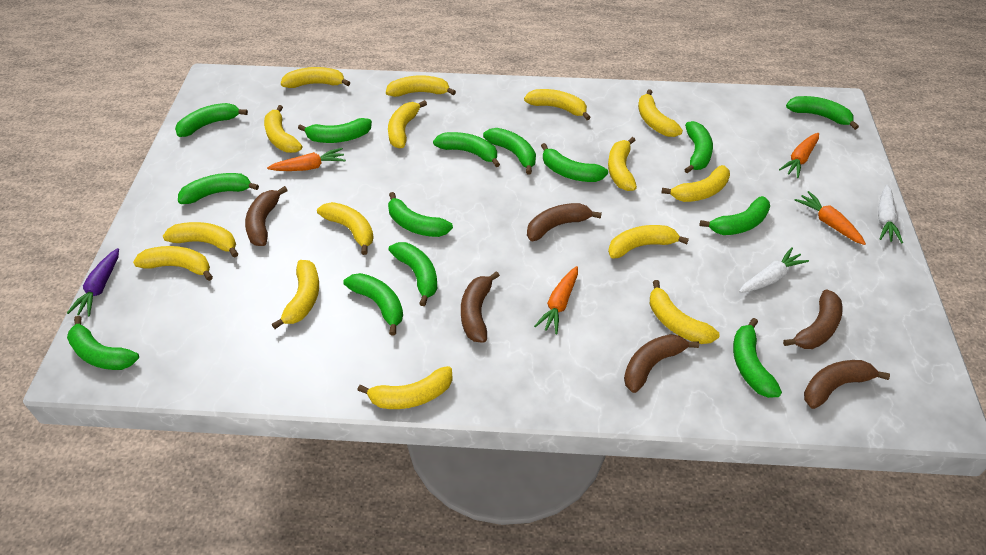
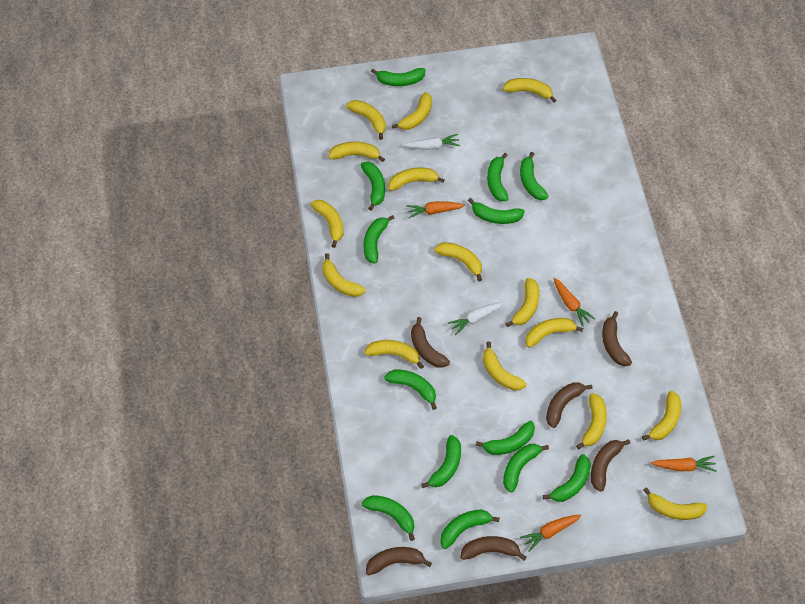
green banana: [67,316,139,370] [175,103,248,137] [178,173,259,204] [298,118,372,143] [343,273,403,336] [388,192,453,237] [389,242,437,306] [433,132,500,167] [483,128,536,174] [541,143,608,182] [684,121,713,173] [700,196,770,235] [733,318,782,398] [786,96,859,130] = 14 -> [361,162,385,211] [361,495,415,541] [363,215,394,264] [371,68,426,86] [384,369,437,410] [421,435,461,488] [440,509,500,549] [468,198,525,224] [476,421,535,455] [487,153,508,201] [503,444,549,493] [520,152,549,200] [543,454,591,502] = 13
purple carrot: [67,248,119,316] = 1 -> none = 0

